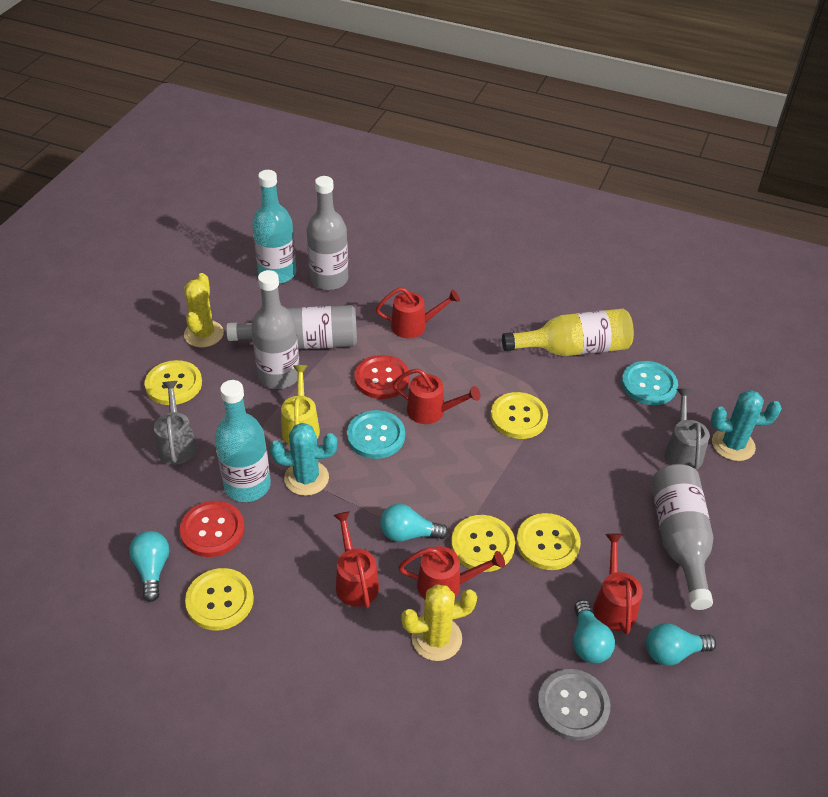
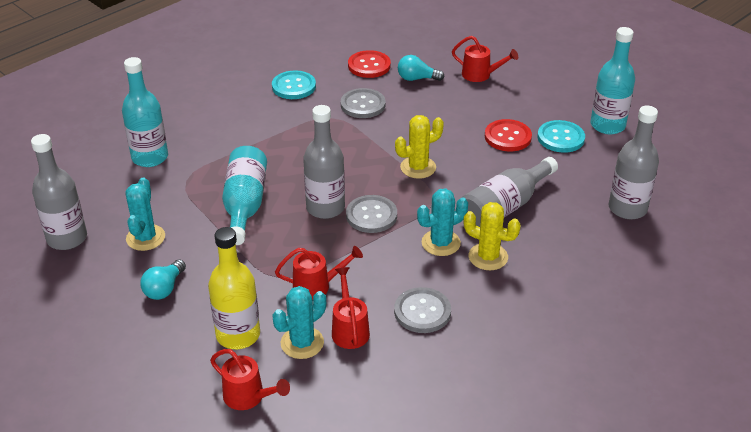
grey button: [537,669,610,740] = 1 -> [341,88,385,118] [346,195,397,233] [394,287,451,333] = 3
grey watering can: [154,381,197,464] [664,389,710,470] = 2 -> none = 0
red watering can: [333,511,379,608] [376,287,460,338] [392,368,481,424] [398,546,505,599] [593,533,643,635] = 5 -> [210,349,290,410] [275,246,363,299] [332,267,370,349] [452,36,518,82] = 4
turquoise bottle: [215,380,271,502] [252,170,296,284] = 2 -> [122,57,168,167] [222,146,267,245] [590,27,635,134] = 3
turquoise cactus: [270,423,337,496] [711,390,782,461] = 2 -> [125,177,165,251] [272,286,326,359] [417,188,468,256] = 3
turquoise light bulb: [129,531,169,602] [380,504,449,542] [573,600,615,663] [646,623,716,666] = 4 -> [140,260,186,300] [398,55,444,81] = 2
yellow button: [145,360,202,405] [185,568,254,630] [451,515,515,572] [491,392,548,439] [516,513,581,570] = 5 -> none = 0
yellow watering can: [281,365,320,445] = 1 -> none = 0

